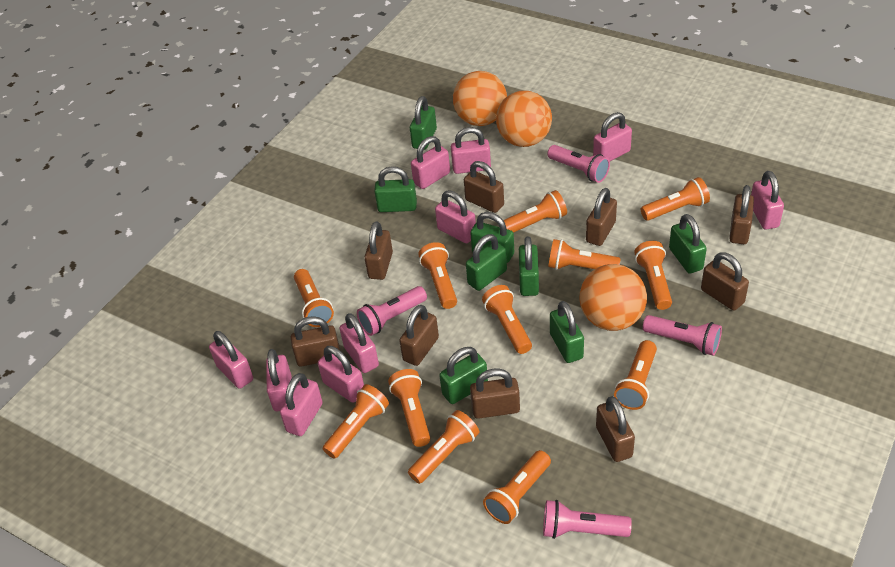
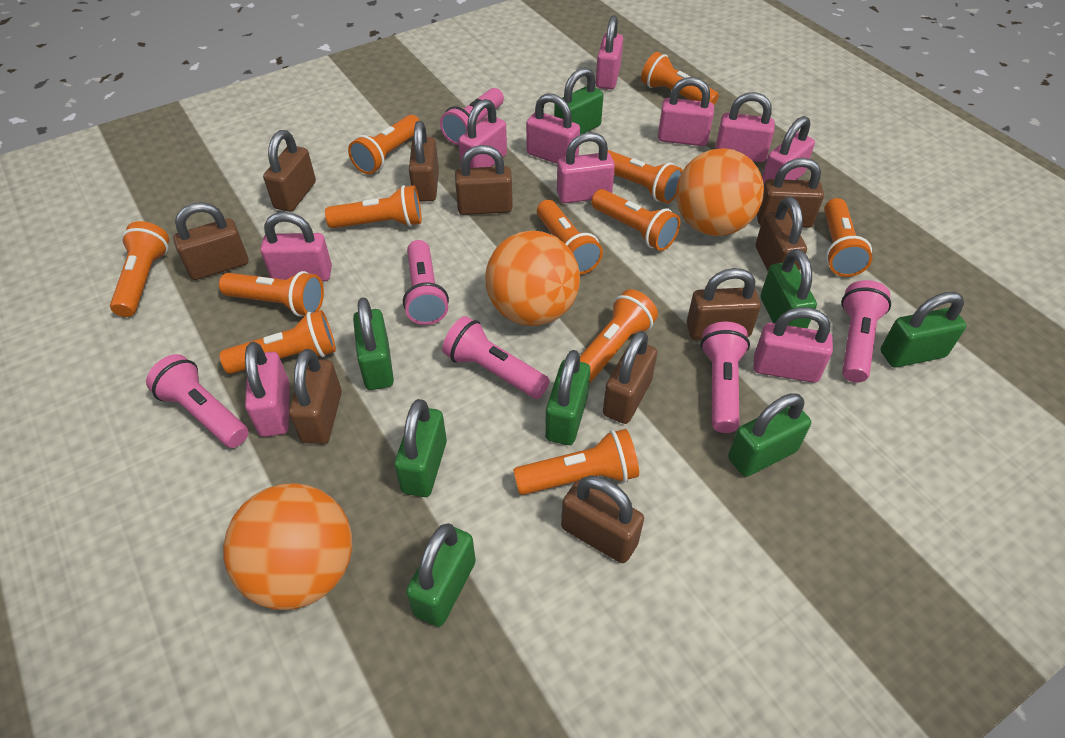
brown padlock: [291,316,340,367] [364,221,393,280] [399,305,439,366] [464,161,504,213] [470,369,520,419] [586,188,617,246] [596,396,635,462] [701,252,749,311] [729,185,754,244] = 9 -> [173,202,248,280] [263,130,316,212] [289,349,342,444] [409,121,439,201] [455,145,513,215] [561,475,644,563] [603,331,657,424] [687,268,761,340] [756,197,807,271] [757,158,824,228] = 10
pink flashlight: [357,286,427,336] [543,500,632,539] [547,145,610,183] [643,315,722,356] = 4 -> [146,354,248,448] [403,240,449,325] [440,88,504,145] [442,316,550,399] [700,322,750,433] [841,280,891,383] = 6

